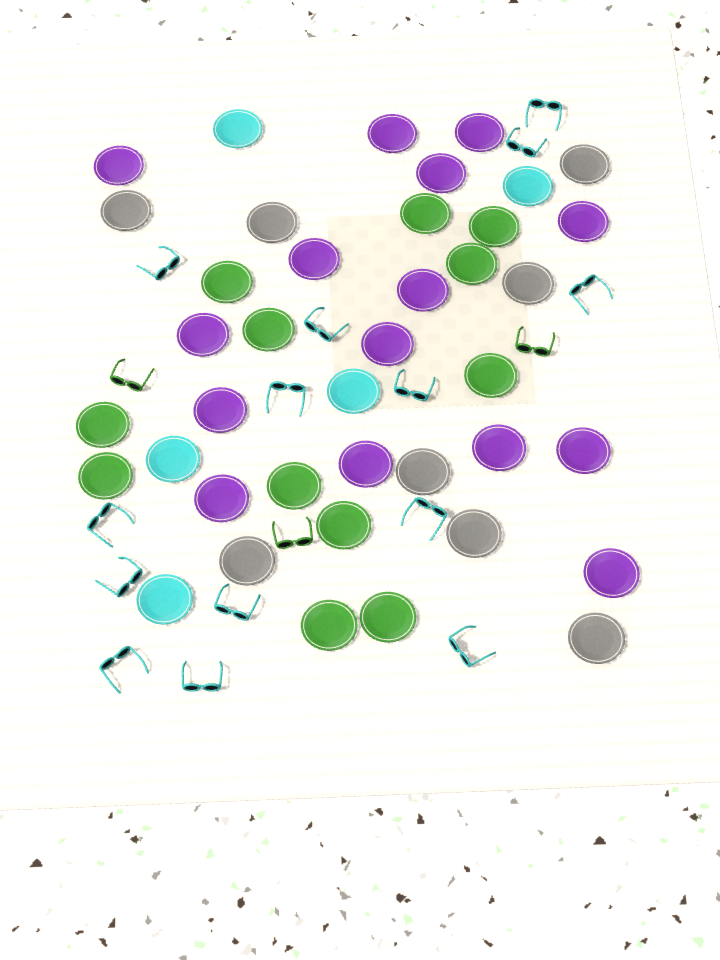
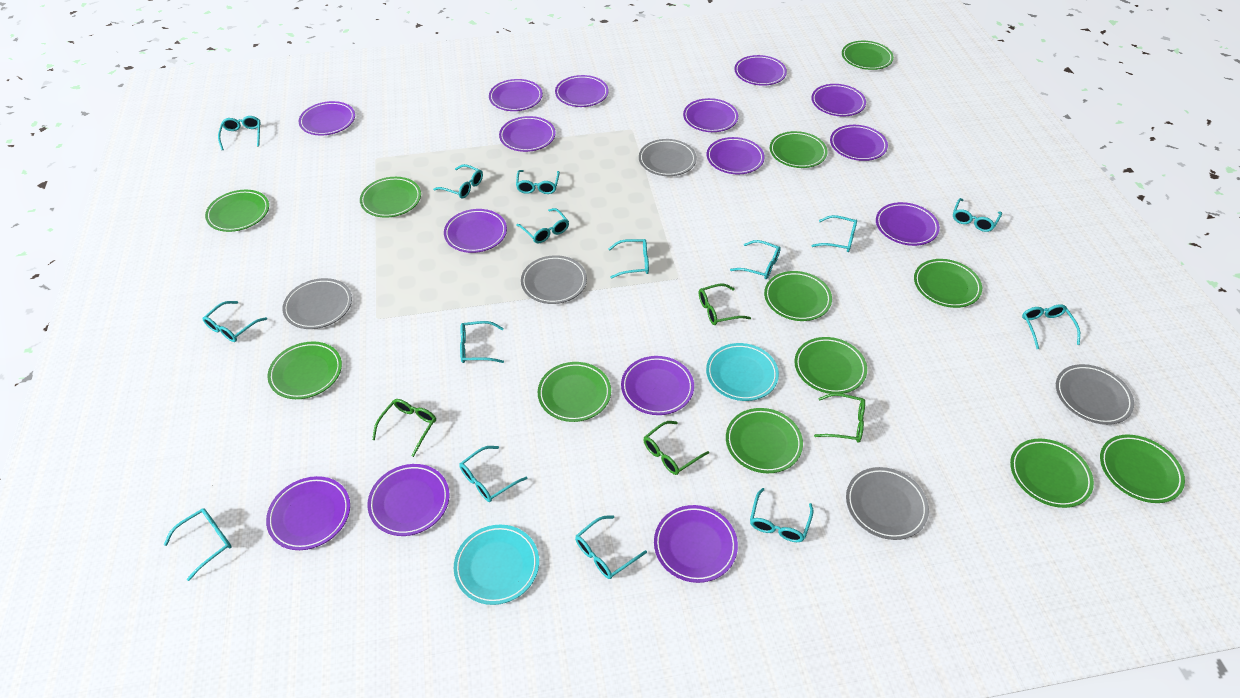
green glasses: [110,358,154,391] [272,517,313,549] [515,326,555,357] = 3 -> [372,399,436,457] [643,421,709,475] [699,283,751,325] [814,393,865,442] = 4
grey plate: [101,190,151,231] [219,536,275,585] [247,202,297,243] [396,448,450,495] [446,509,502,558] [502,262,554,304] [560,144,610,184] [568,613,625,664] = 8 -> [282,278,352,329] [521,255,587,304] [639,139,697,176] [846,467,929,540] [1056,364,1134,425] = 5
turquoise glasses: [87,503,134,548] [95,557,142,597] [99,646,149,694] [136,246,180,280] [182,661,223,692] [214,584,261,621] [266,381,306,417] [304,307,349,342] [394,369,435,401] [400,497,447,541] [448,625,496,667] [506,127,547,157] [525,98,562,131] [569,274,613,315] = 14 -> [164,508,232,581] [202,301,267,342] [218,116,261,150] [433,164,483,199] [459,446,527,502] [460,321,504,363] [516,170,560,194] [516,208,569,243] [575,515,647,579] [608,239,649,279] [730,240,781,279] [750,488,813,542] [811,215,857,252] [953,198,1002,232] [1022,304,1080,349] = 15
turquoise plate: [136,574,193,624] [146,436,200,482] [213,109,262,148] [327,369,380,414] [503,166,553,206] = 5 -> [454,525,539,605] [706,343,779,401] = 2

